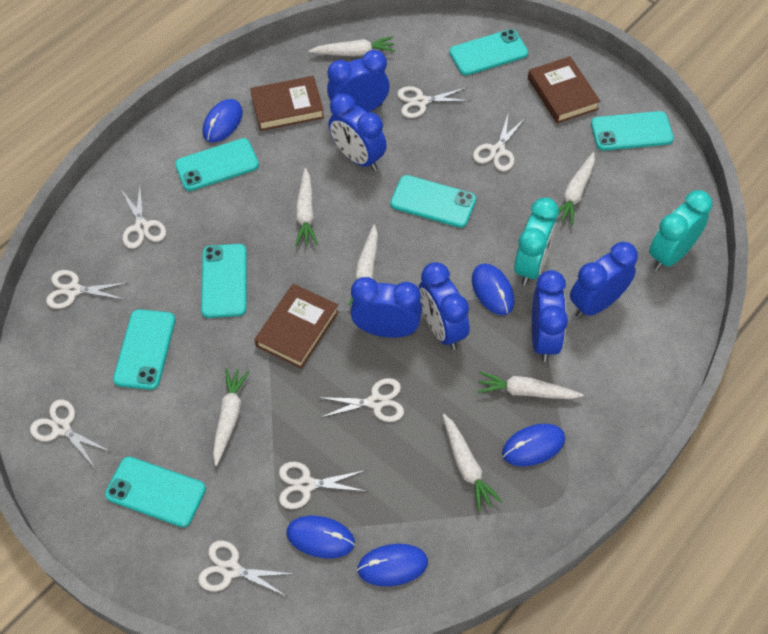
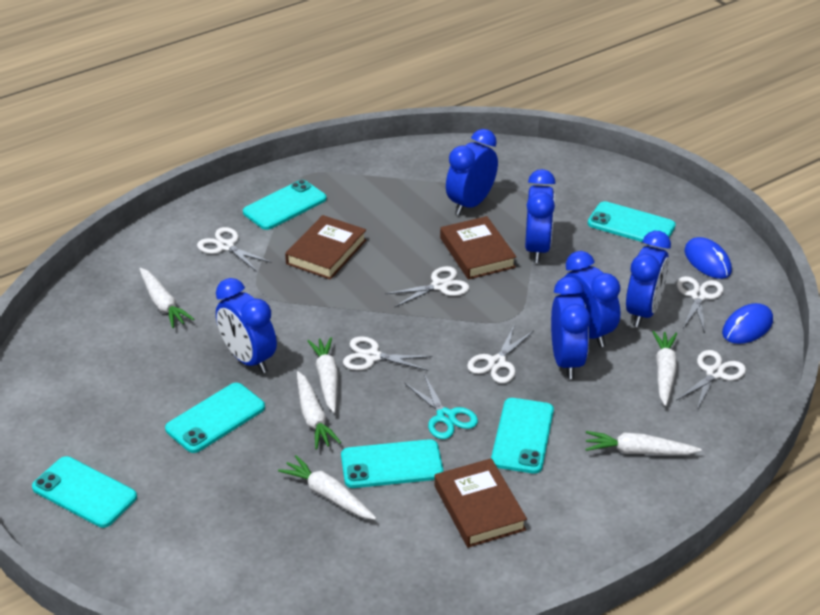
blue mouse: [203,99,243,143] [286,516,355,558] [357,544,428,587] [472,264,514,315] [502,424,565,466] = 5 -> [685,237,732,279] [722,303,773,344] = 2
turquoise clock: [514,197,559,285] [649,190,713,271] = 2 -> none = 0
turquoise phone: [105,457,206,527] [113,309,175,390] [175,138,259,191] [201,244,246,318] [390,175,476,228] [449,29,528,75] [591,111,674,151] = 7 -> [32,456,137,528] [165,383,265,453] [243,180,326,230] [341,439,443,488] [491,398,554,474] [588,201,676,242] = 6
turquoise scissors: none = 0 -> [404,375,478,439] = 1
white carrot: [213,368,249,466] [295,168,318,246] [309,37,395,57] [348,225,378,306] [443,414,502,512] [477,371,583,399] [559,152,595,225] = 7 -> [139,268,194,328] [278,455,377,520] [297,371,341,449] [307,337,338,413] [586,431,702,455] [652,331,677,406] = 6
white scissors: [30,400,111,468] [46,270,127,309] [121,187,166,249] [198,541,292,596] [279,462,368,509] [317,378,404,422] [397,86,471,118] [473,115,525,171] = 8 -> [197,227,272,272] [343,336,433,371] [385,266,469,308] [467,326,534,383] [676,350,746,410] [677,276,724,333] = 6

